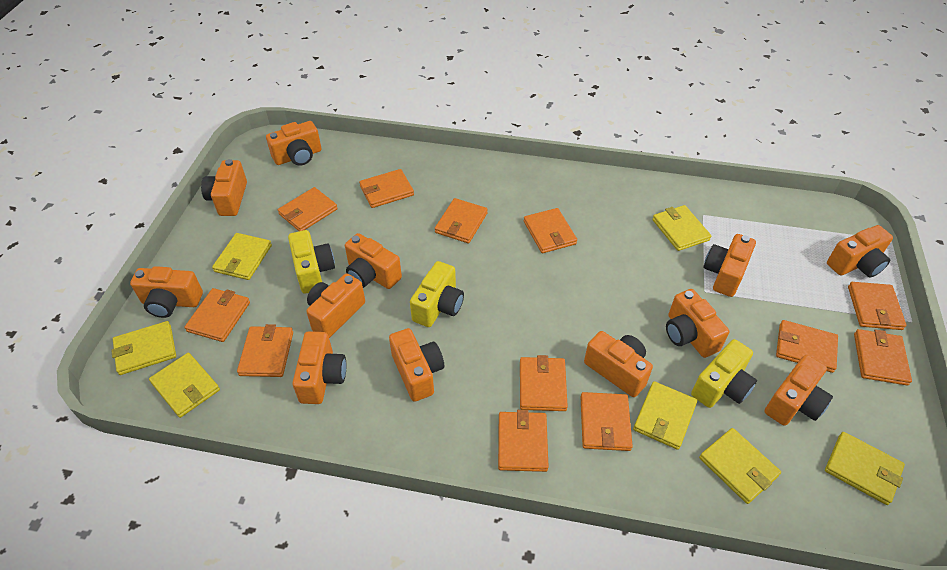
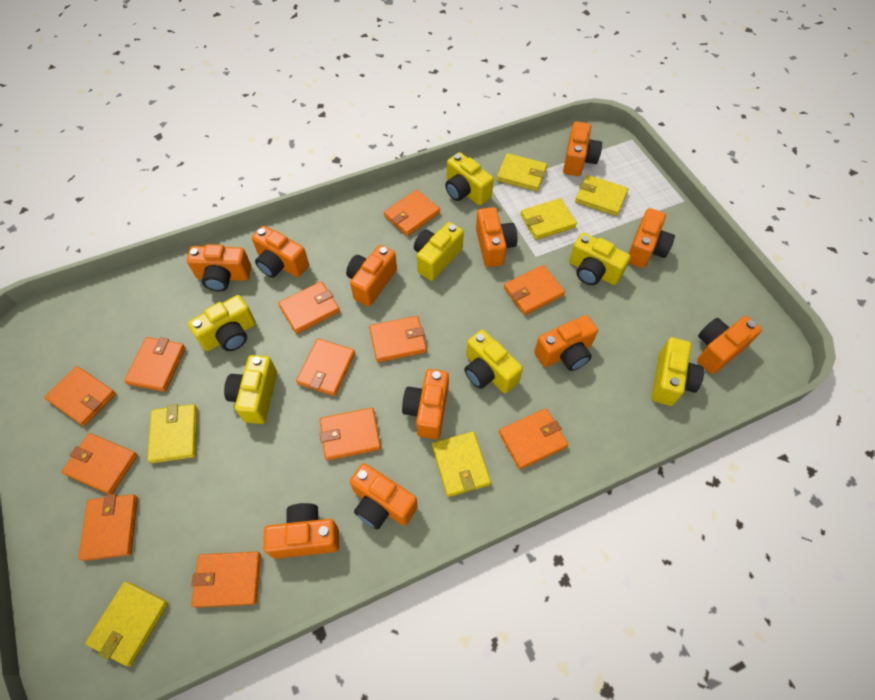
orange camera: [130,266,203,318] [201,159,247,216] [266,121,322,165] [292,331,346,404] [306,273,365,338] [345,233,402,289] [389,328,444,402] [584,331,653,397] [666,289,730,358] [703,234,756,297] [764,355,833,426] [827,225,893,278] = 12 -> [187,244,251,292] [252,226,309,278] [263,503,339,559] [346,245,397,307] [350,463,418,530] [402,369,449,439] [476,207,518,267] [534,315,598,371] [563,121,602,176] [628,208,675,268] [697,316,762,374] = 11
yellow camera: [288,230,335,294] [410,261,464,327] [691,339,757,408] = 3 -> [188,295,256,351] [224,355,277,424] [414,222,464,281] [445,152,494,206] [464,330,523,393] [569,233,630,285] [652,337,704,406] = 7
yellow wallet: [111,321,176,375] [149,353,220,418] [212,233,272,280] [633,381,697,450] [652,205,711,251] [699,428,781,504] [825,432,905,505] = 7 -> [85,581,168,667] [147,404,197,463] [432,432,491,497] [496,153,547,191] [521,198,577,240] [575,175,628,216] = 6

